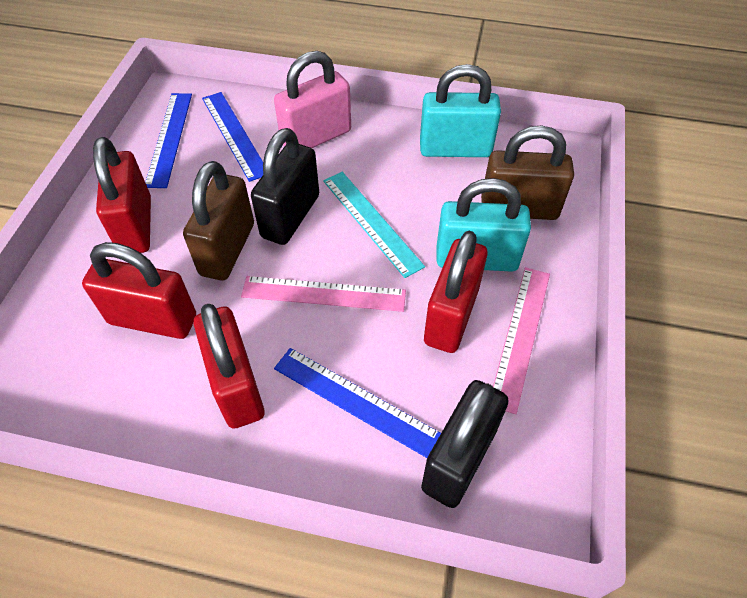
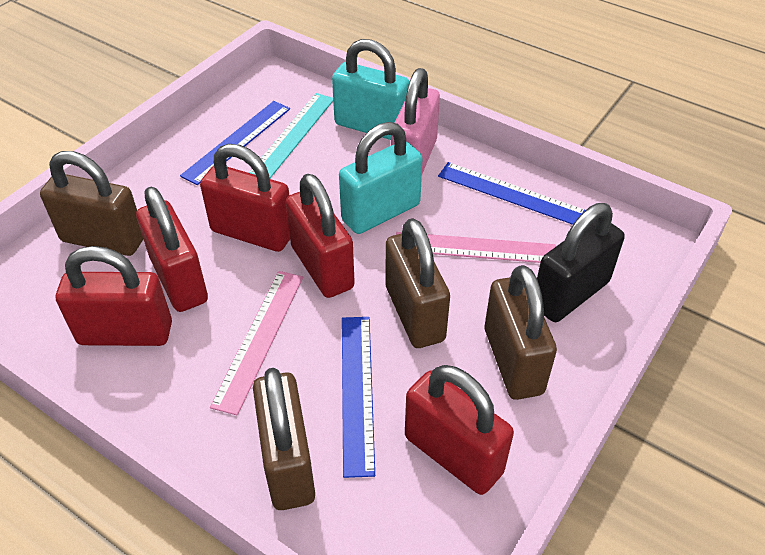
black padlock: [251,128,319,245] [421,380,509,508] = 2 -> [537,203,625,322] = 1
brown padlock: [183,161,254,280] [481,125,574,220] = 2 -> [40,151,143,256] [253,368,315,510] [386,218,450,348] [485,265,557,400] = 4
red padlock: [82,242,196,339] [93,137,151,253] [194,304,265,429] [424,231,488,353] = 4 -> [56,246,172,346] [136,187,208,312] [200,144,290,252] [286,174,355,298] [405,365,514,495] = 5

